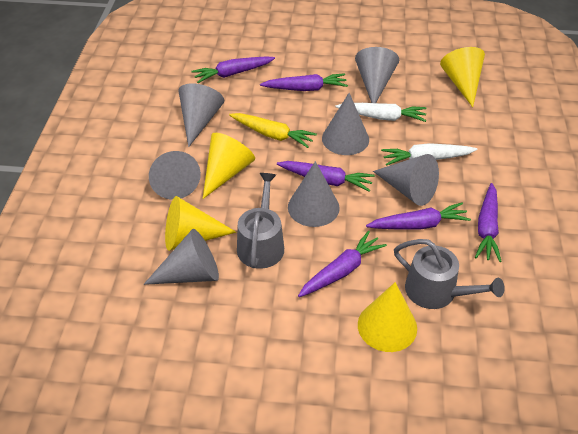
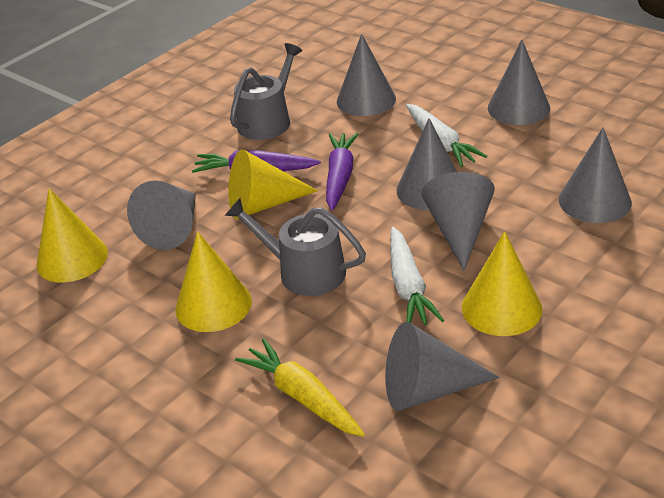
purple carrot: [191,56,275,83] [260,73,348,91] [277,161,375,192] [298,231,387,297] [366,202,471,230] [475,183,502,262] = 6 -> [192,150,321,173] [326,133,358,211] = 2

